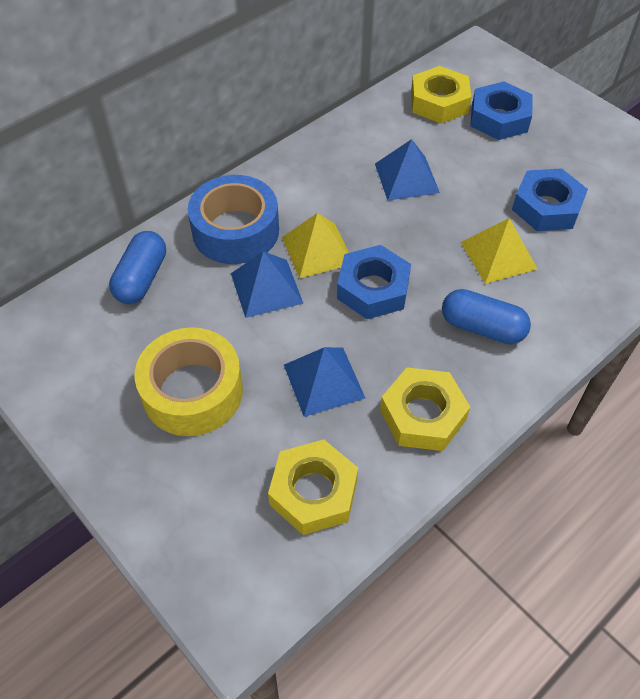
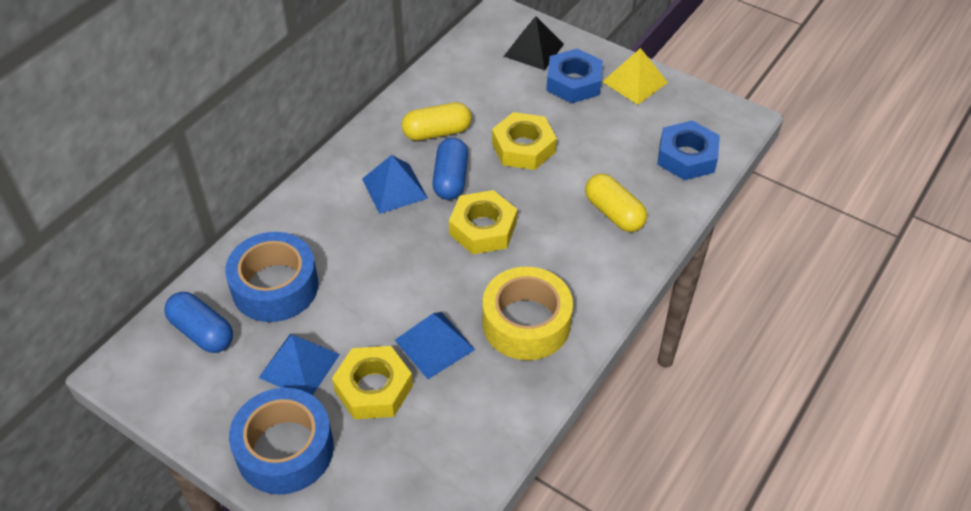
black pyramid: none = 0 -> [504,16,564,71] = 1
blue nut: [337,245,411,319] [470,82,533,140] [512,168,588,231] = 3 -> [546,48,603,103] [657,120,720,180] = 2
blue tape: [188,175,279,264] = 1 -> [225,232,318,322] [229,388,334,494] = 2
yellow capsule: none = 0 -> [402,102,471,141] [585,174,647,232] = 2
yellow pyramid: [282,213,349,279] [461,218,538,284] = 2 -> [602,48,668,105] = 1

